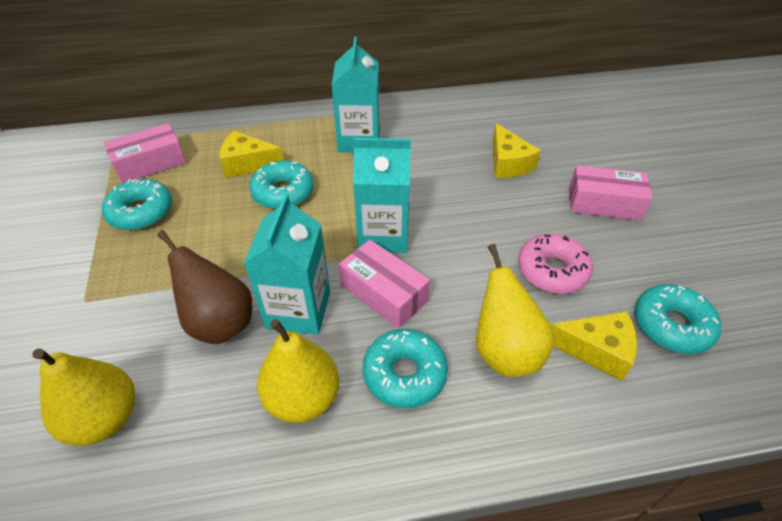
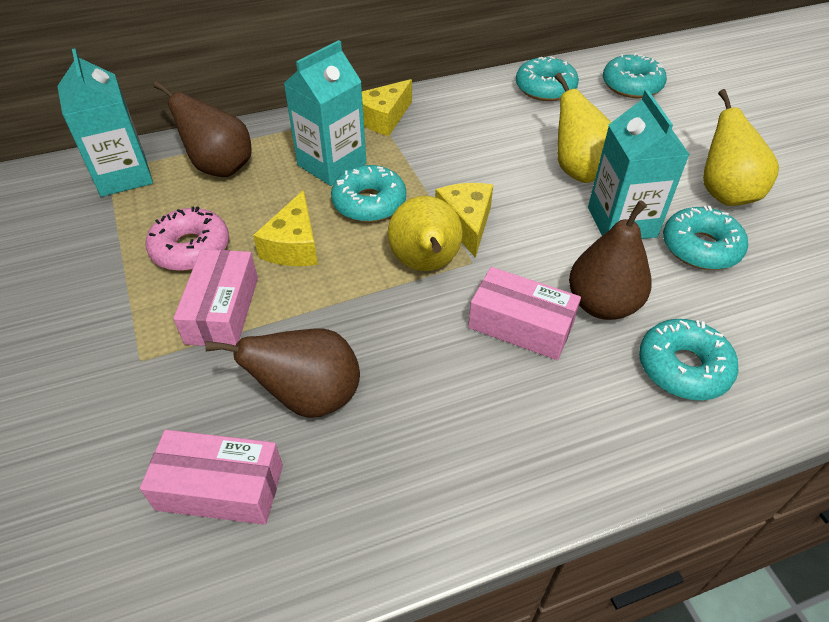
brown pear: [157,230,252,344] = 1 -> [153,81,252,177] [206,328,360,418] [569,200,652,320] = 3
turquoise donut: [102,179,172,230] [249,161,314,209] [363,329,448,408] [635,284,721,354] = 4 -> [331,165,406,222] [516,57,579,101] [603,53,667,98] [639,319,738,400] [663,206,748,270] = 5

